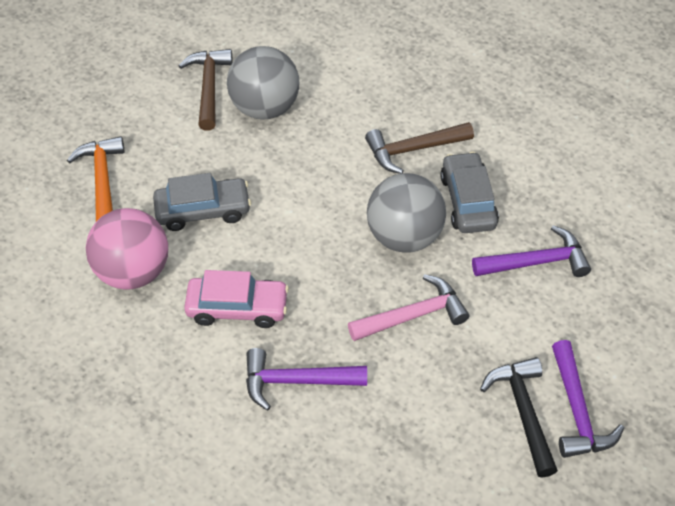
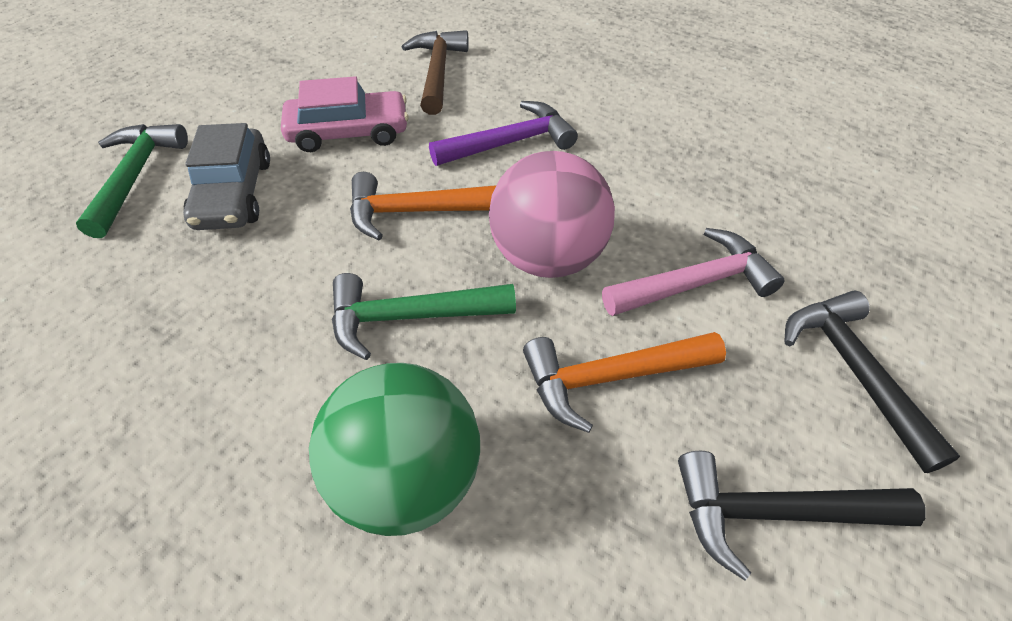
black hammer: [480,357,558,477] = 1 -> [678,451,926,580] [784,291,960,473] = 2
brown hammer: [179,49,232,131] [365,122,474,174] = 2 -> [402,30,468,115] = 1
green ball: none = 0 -> [309,363,480,536] = 1
green hammer: none = 0 -> [76,124,188,238] [332,273,516,360] = 2
grey ball: [227,46,299,120] [367,173,446,253] = 2 -> none = 0
grey car: [153,173,251,231] [440,152,499,233] = 2 -> [183,123,270,230] = 1
orange hammer: [67,136,125,221] = 1 -> [350,172,496,240] [523,332,726,433] = 2
purple hammer: [246,348,367,410] [472,225,591,277] [552,340,624,458] = 3 -> [429,101,578,166] = 1

